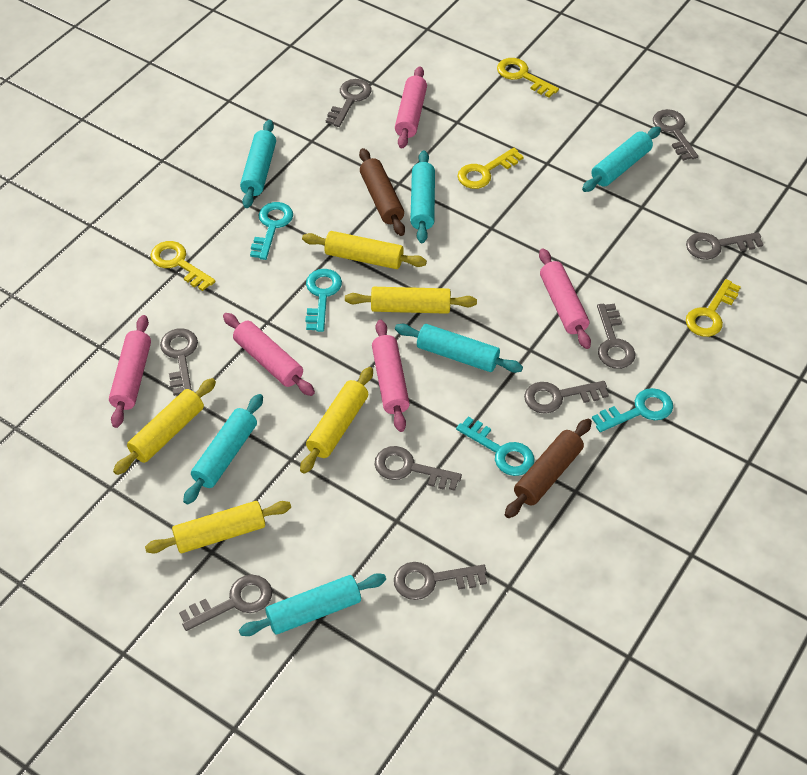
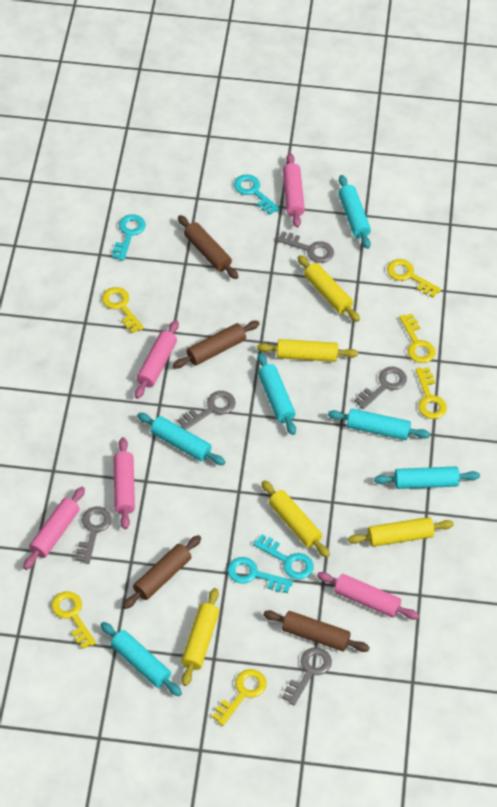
brown rolling pin: [359,148,405,236] [505,419,592,518] = 2 -> [123,535,201,609] [173,321,260,368] [178,215,238,279] [263,610,370,652] = 4
grey key: [160,328,198,396] [179,575,272,631] [326,79,371,127] [374,446,462,491] [394,562,487,600] [524,381,609,414] [597,303,636,369] [653,109,698,161] [686,232,764,260] = 9 -> [76,507,112,564] [178,391,236,430] [277,231,334,263] [282,647,332,706] [354,367,407,409] = 5
yellow key: [151,241,216,291] [457,148,524,189] [497,58,559,98] [686,279,741,337] = 4 -> [51,591,96,649] [102,287,144,334] [212,669,267,726] [387,259,441,297] [399,314,436,363] [415,367,447,419] = 6

